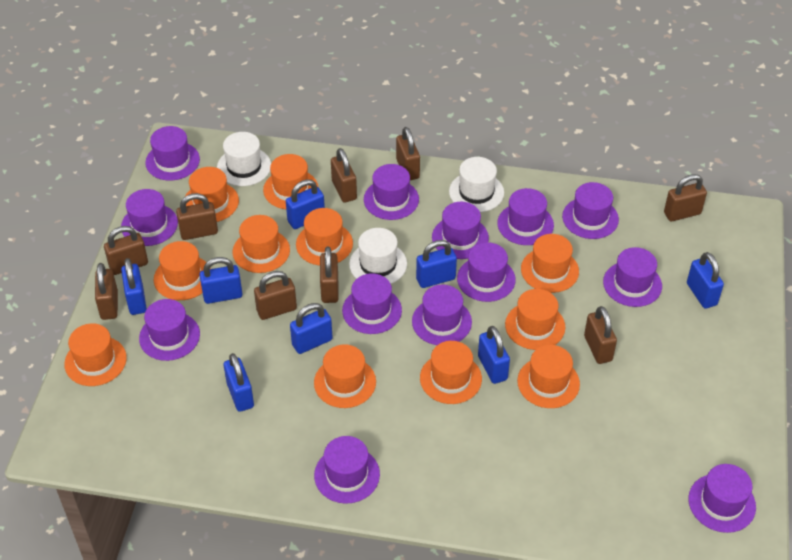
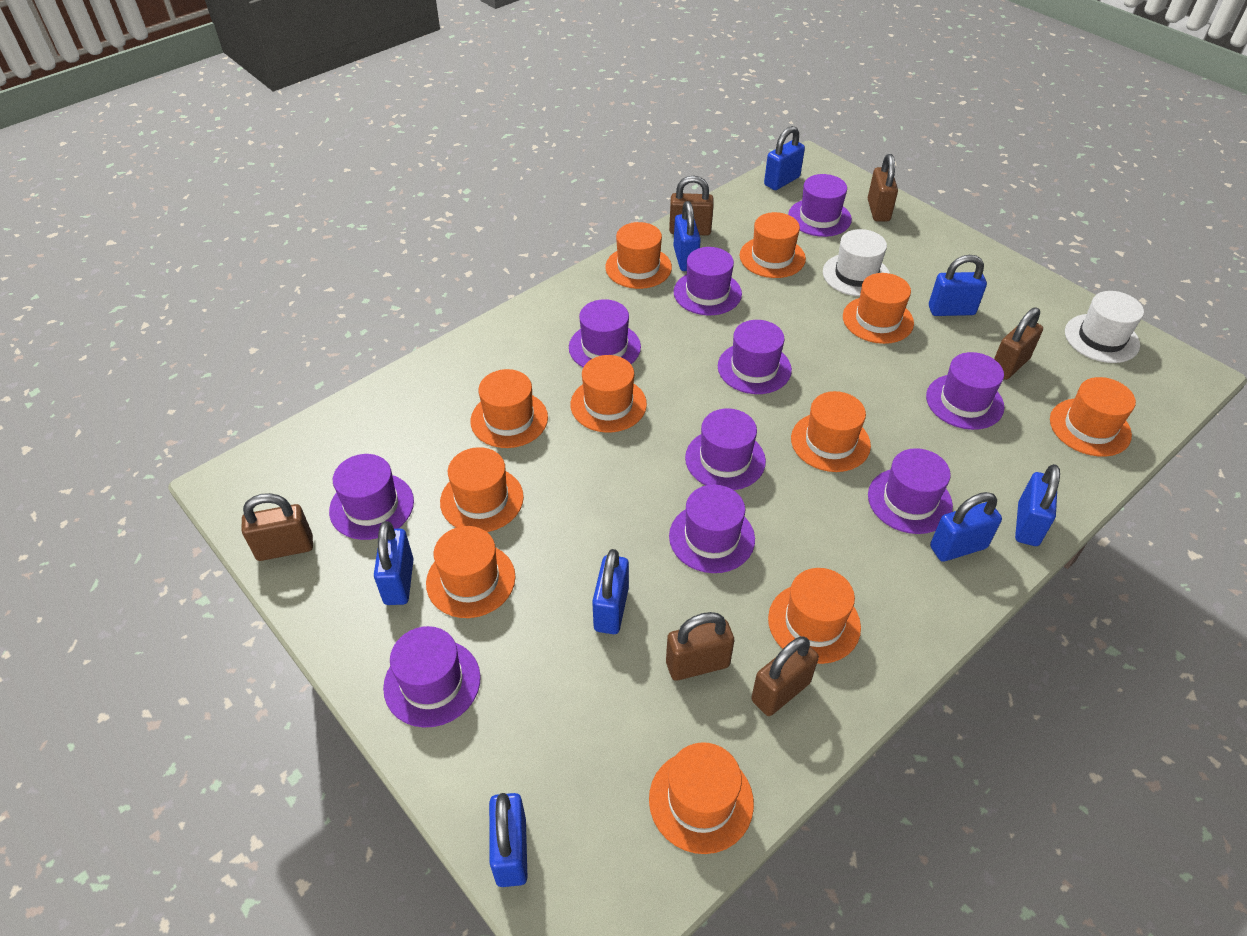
brown padlock: [95,263,118,320] [104,226,148,275] [176,193,218,240] [254,271,297,320] [320,247,339,303] [331,148,357,203] [396,127,420,180] [584,306,617,364] [664,174,707,222] = 9 -> [242,493,313,561] [666,612,734,681] [669,176,714,236] [751,636,819,716] [868,154,898,221] [994,307,1043,380] = 6
purple hat: [121,189,178,246] [139,299,200,361] [145,126,200,180] [314,436,380,504] [342,273,402,334] [364,164,419,220] [412,285,472,345] [432,202,489,259] [457,242,516,302] [497,188,554,245] [562,182,619,239] [603,247,662,307] [688,464,756,533] = 13 -> [329,454,414,540] [383,626,481,727] [569,299,641,367] [669,485,755,573] [673,247,742,315] [685,408,766,490] [718,320,792,394] [788,174,852,237] [868,448,953,534] [926,352,1004,430] = 10
white hat: [217,132,271,186] [349,228,407,284] [449,157,504,212] = 3 -> [823,229,890,296] [1065,291,1144,363] = 2

